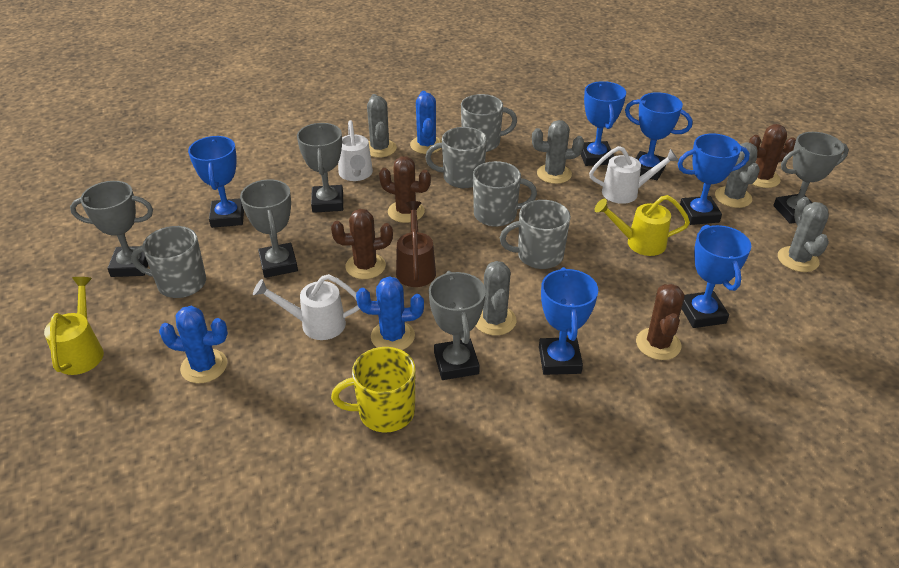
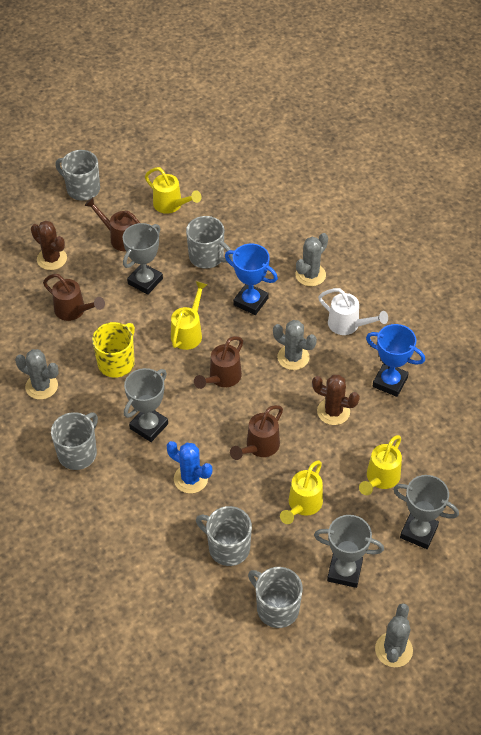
blue cactus: [159,306,228,383] [356,276,424,350] [410,91,442,154] = 3 -> [167,441,212,494] = 1
blue trophy: [188,136,244,228] [539,267,598,375] [581,81,626,166] [625,92,693,180] [677,134,750,225] [682,225,751,328] = 6 -> [225,244,278,315] [366,324,425,397] = 2
brown cactus: [331,209,393,279] [379,156,431,223] [636,284,685,360] [749,124,796,188] = 4 -> [31,221,67,270] [312,375,360,425] = 2
brown watering can: [396,201,436,287] = 1 -> [43,274,105,321] [84,197,140,251] [194,336,243,389] [230,405,283,460] = 4
grey cactus: [367,94,397,158] [476,261,516,336] [532,120,584,184] [715,142,760,208] [778,197,829,272] = 5 -> [15,349,59,400] [273,320,317,370] [296,233,328,286] [375,603,413,667] = 4
grey trophy: [70,181,153,277] [240,179,298,278] [297,123,343,213] [429,271,486,380] [773,132,849,224] = 5 -> [123,223,163,295] [124,368,168,442] [314,515,384,588] [393,475,459,549] = 4
white watering can: [253,274,360,340] [338,120,373,181] [589,146,679,204] = 3 -> [318,288,388,335] = 1
yellow watering can: [44,277,104,375] [594,195,690,256] = 2 -> [145,167,201,214] [171,281,208,350] [280,460,323,524] [359,435,402,495] = 4

